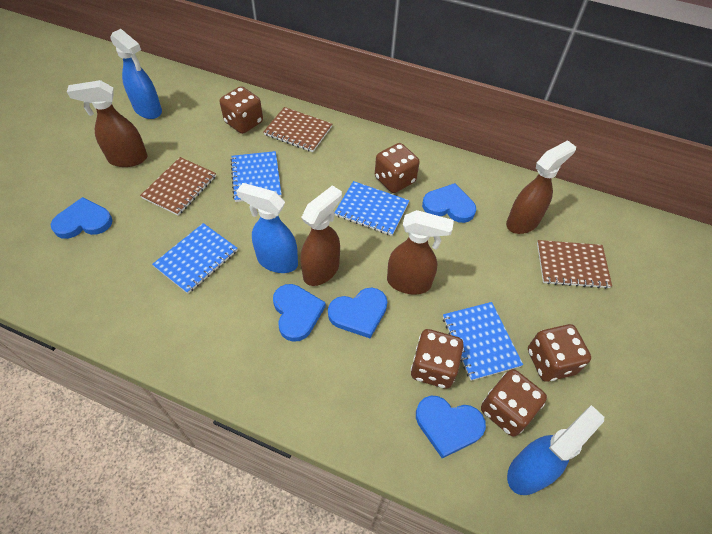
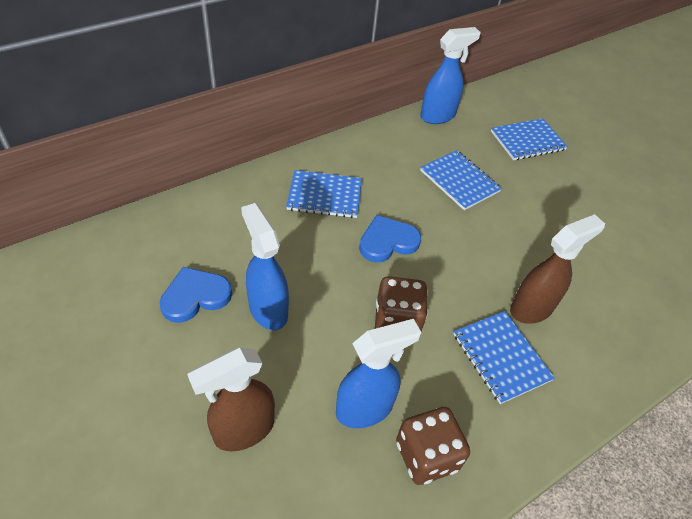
blue heart: [51,197,113,239] [273,284,326,342] [328,288,387,338] [416,396,486,458] [422,183,476,223] = 5 -> [160,267,232,323] [359,215,421,262] = 2
brown dice: [220,86,263,134] [375,143,420,193] [411,329,464,389] [481,369,547,437] [528,324,591,382] = 5 -> [375,276,428,332] [396,407,470,485] = 2
brown notebook: [140,157,216,216] [263,107,332,152] [537,240,612,289] = 3 -> none = 0
brown spray bottle: [67,80,148,167] [301,185,342,286] [387,210,454,294] [506,140,576,234] = 4 -> [187,348,275,451] [510,214,605,324] = 2

